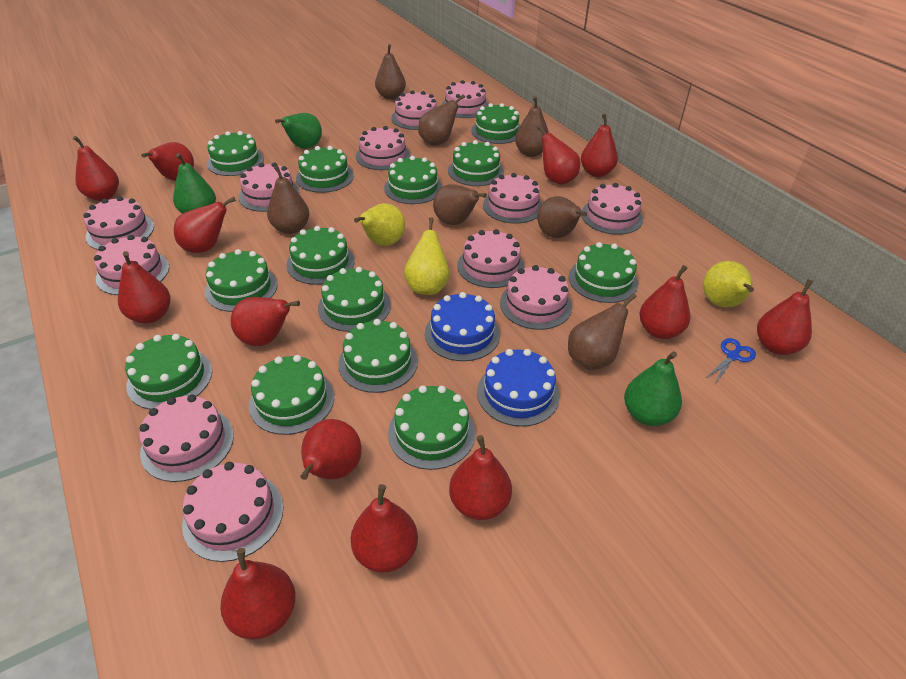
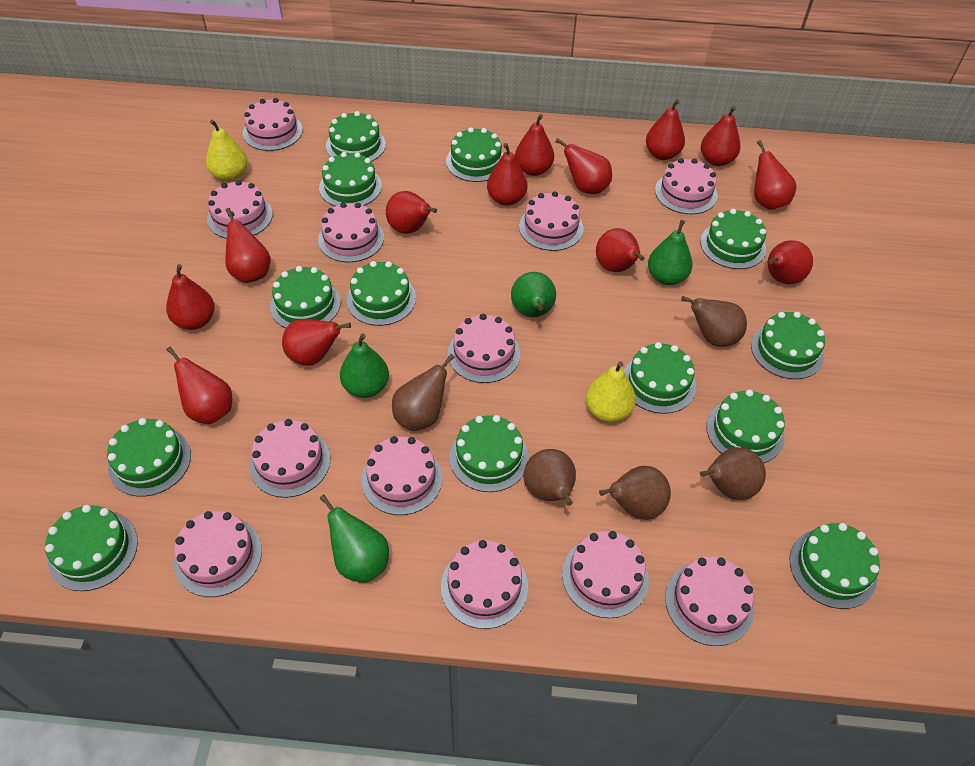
blue cake: [425,292,500,361] [477,349,560,427] = 2 -> none = 0
blue scissors: [706,338,756,384] = 1 -> none = 0
brown pear: [267,165,309,234] [375,44,406,100] [418,94,465,145] [433,184,487,225] [515,96,549,157] [537,196,587,238] [568,293,636,370] = 7 -> [392,354,455,431] [524,449,576,506] [599,466,671,520] [681,296,747,347] [700,447,766,500] = 5
green pear: [173,153,216,214] [275,113,322,149] [624,351,682,426] = 3 -> [319,494,389,583] [340,334,389,398] [511,272,556,317] [648,220,693,285] = 4
yellow pear: [354,203,405,246] [404,217,450,295] [703,261,754,307] = 3 -> [206,119,248,182] [586,361,636,422] = 2

